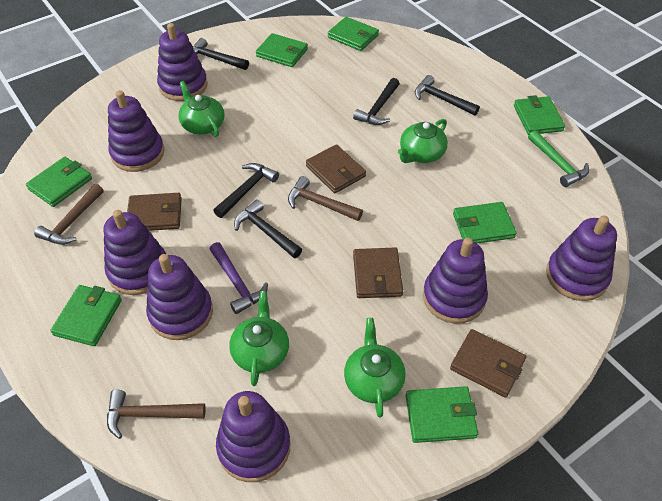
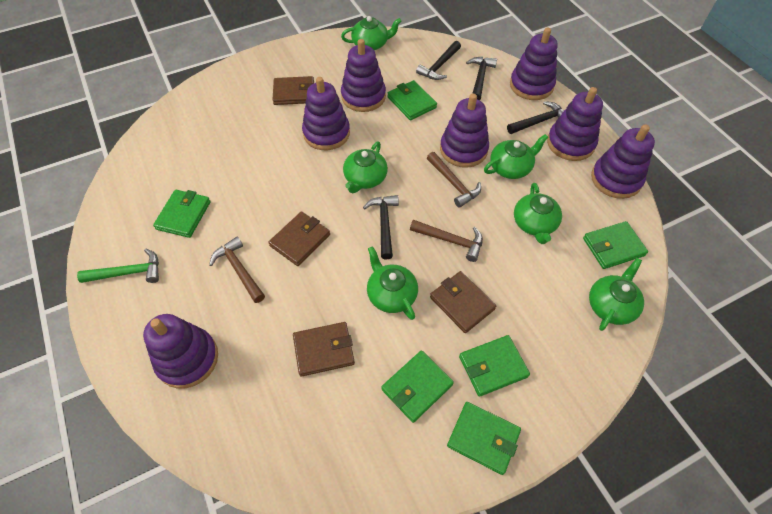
black hammer: [193,38,249,70] [213,163,279,218] [234,199,302,258] [353,78,399,125] [415,75,480,116] = 5 -> [363,195,399,259] [416,41,461,80] [466,57,497,100] [507,101,564,134] = 4
green teapot: [178,81,225,137] [229,291,289,386] [344,318,406,418] [398,119,448,163] = 4 -> [341,16,402,50] [343,142,388,194] [367,246,418,320] [484,134,548,179] [514,183,562,244] [589,258,644,331] = 6
green wallet: [26,157,92,207] [50,285,122,346] [256,33,308,67] [328,17,379,51] [406,386,478,443] [453,202,517,243] [514,95,565,135] = 7 -> [153,190,211,238] [381,350,454,423] [388,80,437,120] [447,402,521,475] [459,335,530,397] [583,221,648,269] = 6
purple hammer: [209,242,268,314] = 1 -> none = 0

